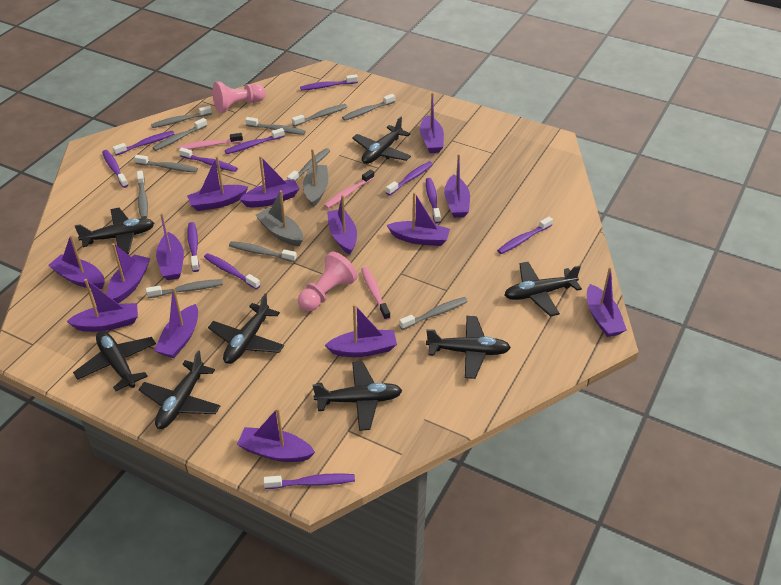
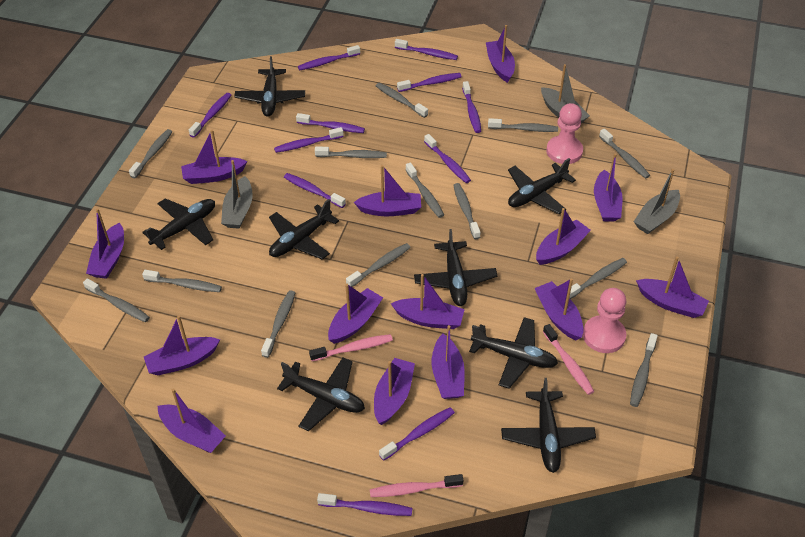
grey boat: [256,190,303,246] [303,149,328,207] = 2 -> [221,160,253,229] [541,64,590,123] [634,169,680,234] = 3
grey toothbrush: [134,155,198,172] [137,171,148,219] [146,279,223,298] [151,106,212,128] [152,118,207,151] [229,241,297,262] [245,117,306,135] [287,148,330,182] [292,104,347,127] [342,94,395,121] [399,297,468,330] = 11 -> [83,278,150,322] [129,129,172,178] [142,270,222,292] [261,290,295,358] [315,147,387,158] [346,243,411,287] [376,83,428,118] [406,163,444,218] [453,183,481,239] [488,118,558,132] [569,258,627,299] [599,129,650,179] [630,333,658,407] = 13

